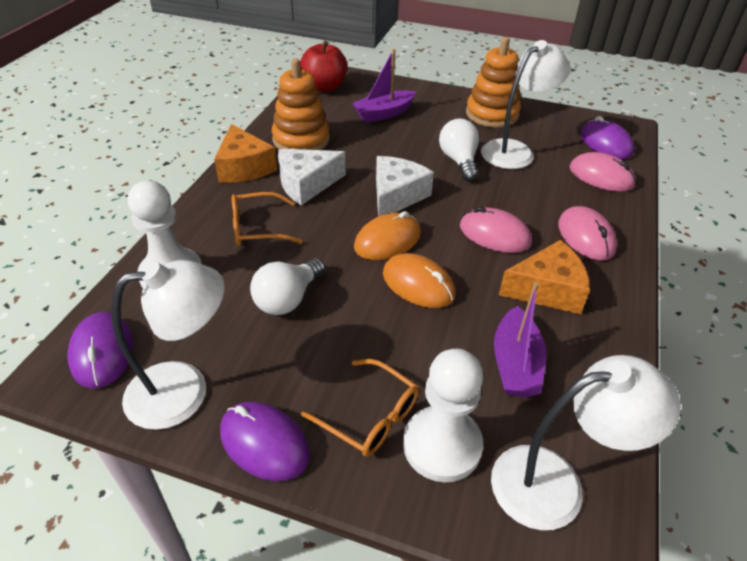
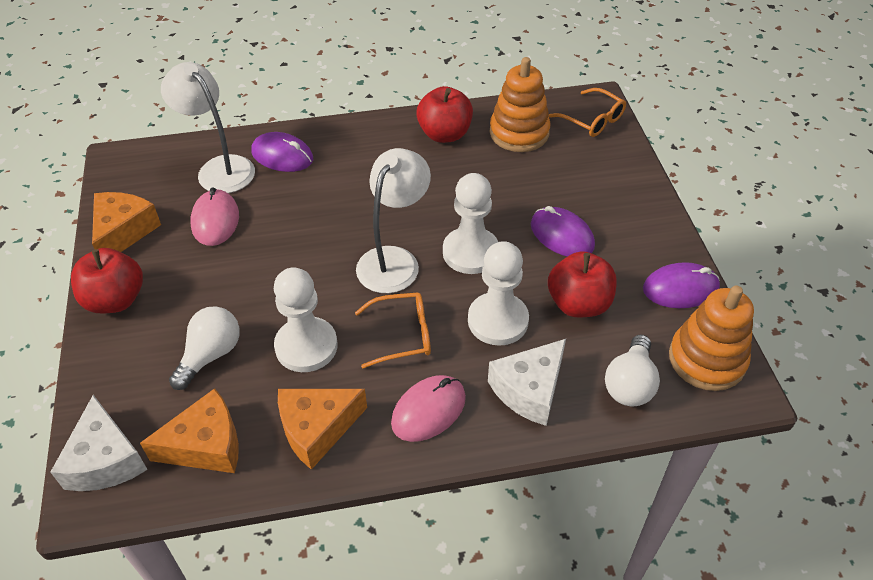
orange cheese: [214,124,277,183] [499,240,590,314] = 2 -> [92,192,161,252] [140,388,239,473] [278,389,367,470] = 3
orange mouse: [354,211,421,260] [383,253,456,308] = 2 -> none = 0
pink mouse: [460,206,532,253] [558,206,617,260] [569,152,636,192] = 3 -> [190,187,239,246] [391,375,466,442] = 2
purple boat: [352,49,416,123] [494,282,546,397] = 2 -> none = 0
red apple: [300,40,347,92] = 1 -> [71,248,143,313] [416,86,473,143] [548,251,617,318] = 3
white lamp: [111,260,225,430] [481,40,570,169] [491,355,681,530] = 3 -> [161,62,255,193] [356,148,431,293] = 2
white pawn: [128,180,202,288] [403,349,483,483] = 2 -> [274,267,338,372] [443,173,498,274] [468,241,529,346] = 3

